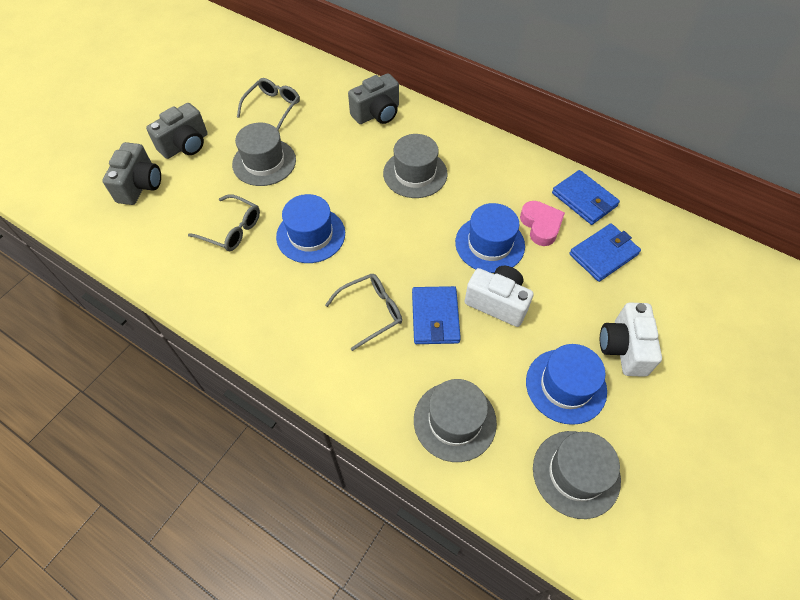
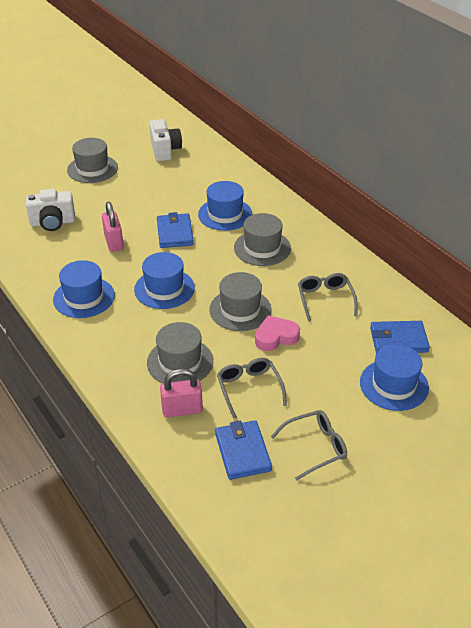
blue hat: [276,194,345,263] [455,203,525,273] [526,344,607,425] = 3 -> [53,260,115,318] [134,252,195,309] [198,181,252,231] [360,344,429,411] = 4
grey camera: [102,142,161,205] [146,103,207,159] [348,73,399,124] = 3 -> none = 0
pink padlock: none = 0 -> [102,202,124,252] [160,369,203,417] = 2

